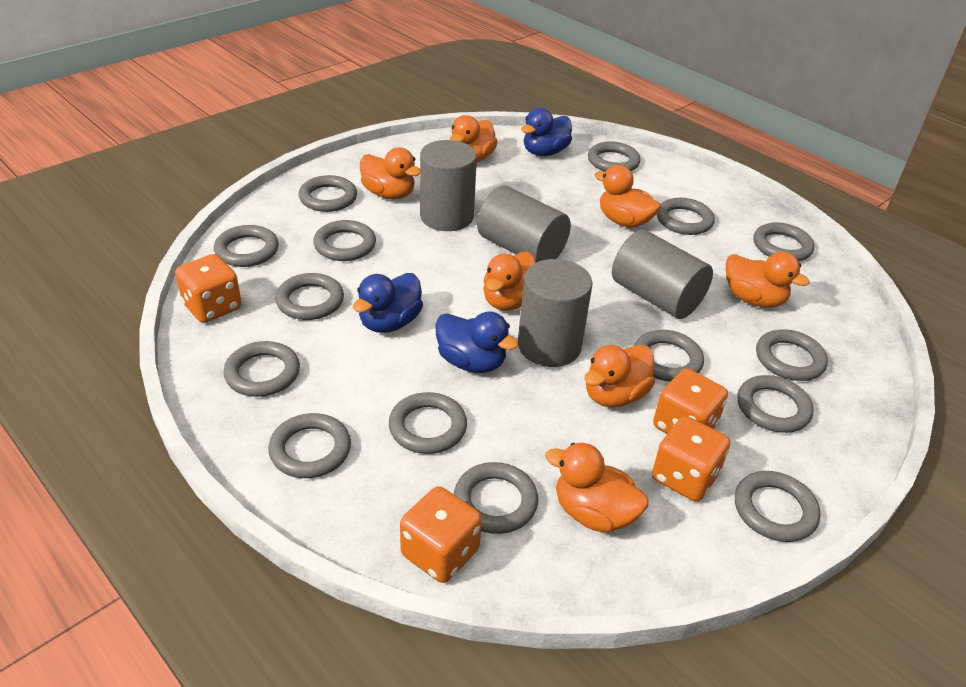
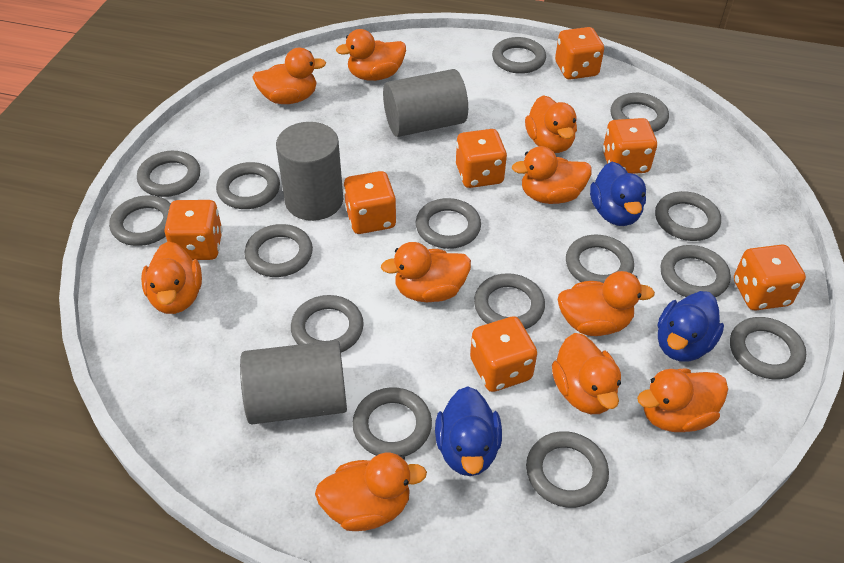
grey cylinder: [420,140,477,231] [477,186,571,263] [518,259,593,367] [612,230,713,319] = 4 -> [240,340,347,424] [276,122,343,221] [383,69,468,137] = 3
orange dice: [175,254,242,323] [400,486,482,583] [652,416,730,501] [653,368,728,434] = 4 -> [164,200,223,260] [343,171,397,234] [456,129,507,188] [470,316,537,392] [555,27,604,79] [603,118,657,174] [734,245,806,310] = 7
orange duck: [360,147,420,199] [450,115,498,162] [483,252,536,310] [545,443,648,533] [584,345,655,408] [594,165,661,228] [726,252,810,308] = 7 -> [141,241,202,314] [252,48,326,104] [315,453,427,531] [336,29,406,81] [381,242,471,302] [512,146,592,204] [525,95,577,153] [552,333,621,414] [558,271,655,336] [637,369,728,432] = 10

